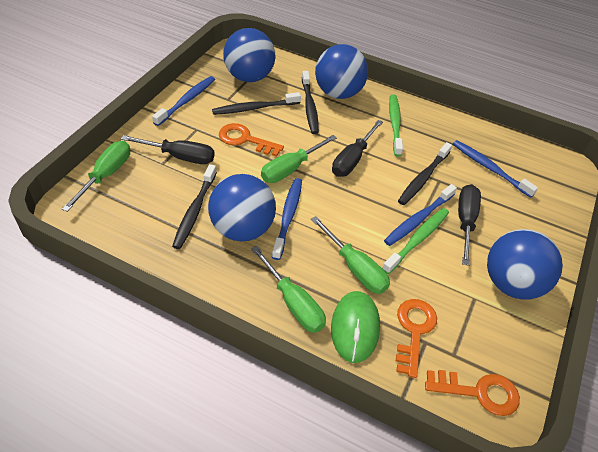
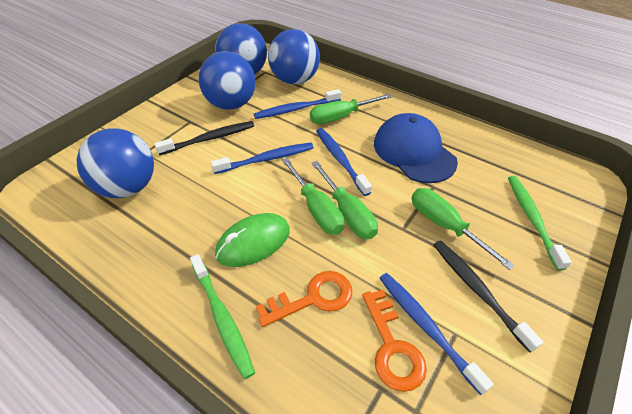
black screwdriver: [121,135,215,164] [332,120,383,177] [458,184,481,266] = 3 -> none = 0
black toothbrush: [172,164,217,249] [212,92,301,115] [302,71,319,134] [398,142,452,205] = 4 -> [154,121,254,155] [434,240,543,353] = 2
blue cap: none = 0 -> [374,113,458,183] = 1
orange key: [219,123,284,157] [396,299,437,378] [425,370,520,416] = 3 -> [256,271,352,327] [362,290,427,392] = 2

